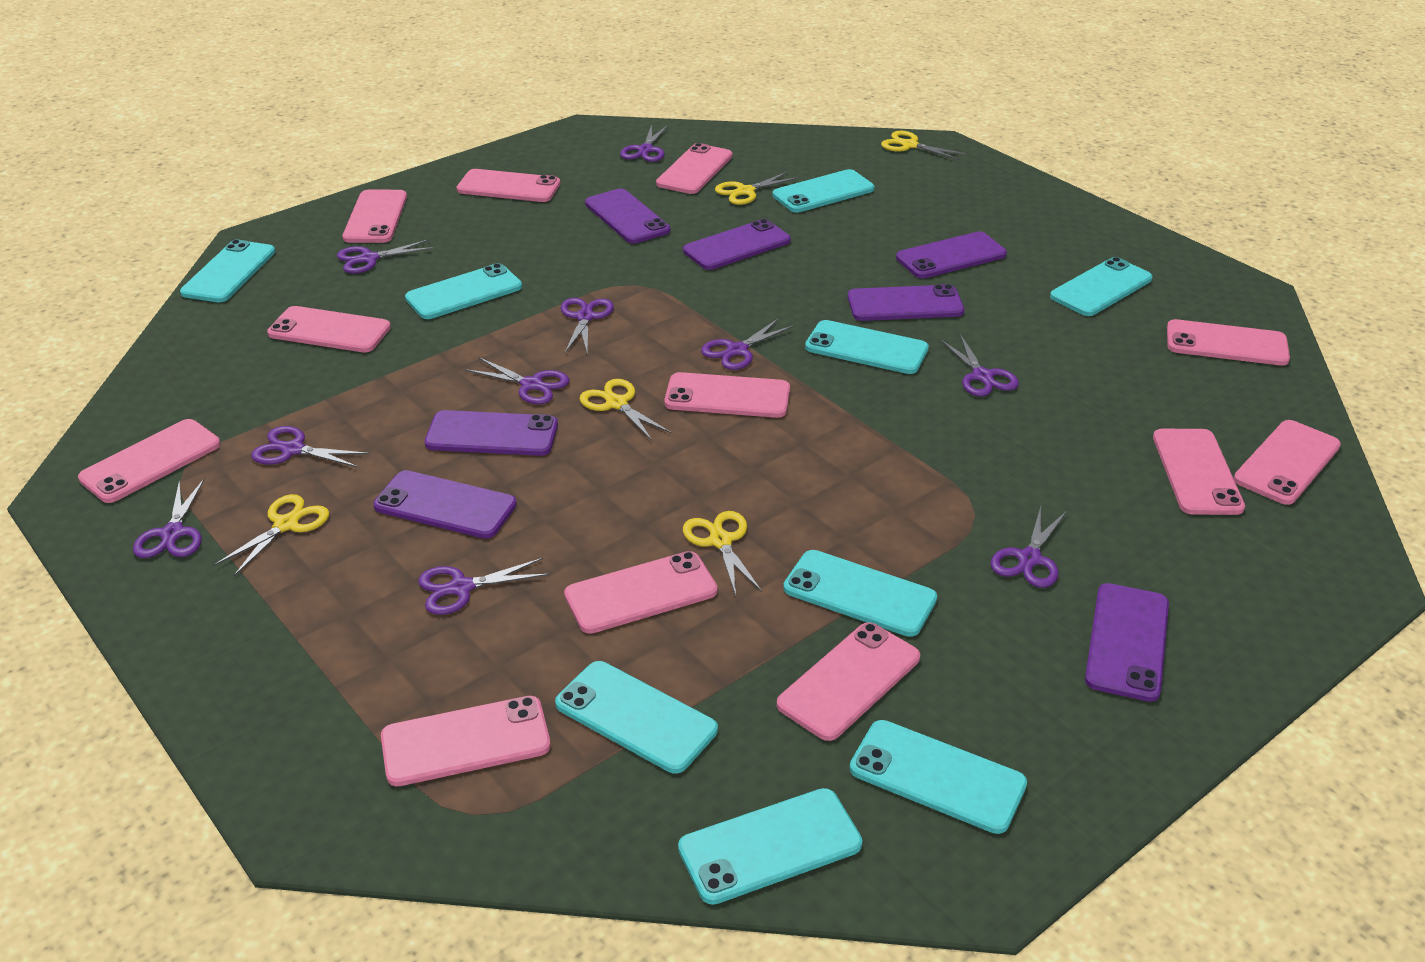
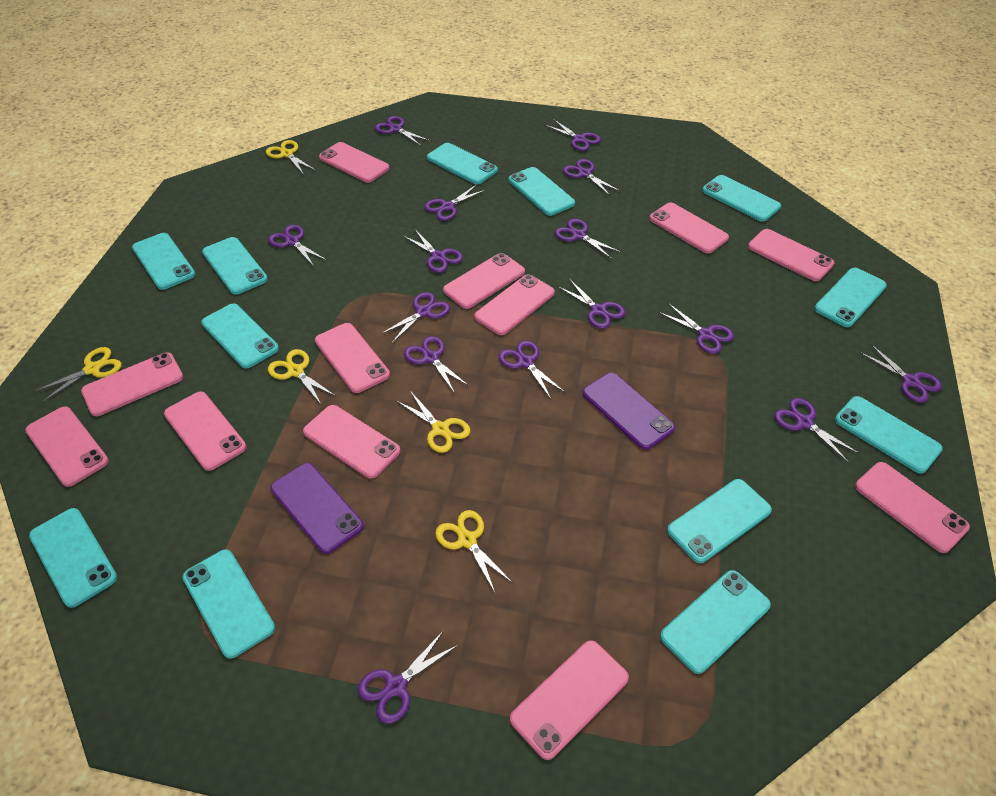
purple phone: [373,470,517,539] [425,410,558,456] [585,189,670,243] [683,219,791,270] [848,284,964,321] [896,232,1007,278] [1085,583,1169,702] = 7 -> [271,463,364,554] [583,373,675,450] = 2
purple scissors: [133,478,205,558] [251,426,370,467] [337,239,434,274] [418,558,550,615] [465,357,570,404] [561,298,614,354] [620,124,668,162] [701,318,794,370] [940,334,1019,397] [991,507,1067,588] = 10 -> [268,225,326,266] [358,630,458,724] [375,116,430,146] [381,292,450,343] [403,229,463,273] [404,336,469,392] [424,184,486,221] [498,340,565,399] [545,119,601,151] [555,219,621,259] [559,279,626,329] [563,159,620,196] [658,303,734,354] [774,398,860,463] [859,344,942,403] = 15
turquoise phone: [180,240,275,302] [405,263,522,319] [555,661,718,774] [678,788,862,905] [772,169,874,213] [783,550,937,637] [805,320,929,374] [850,720,1027,834] [1050,257,1152,316] = 9 -> [29,508,117,608] [132,233,195,290] [182,549,275,659] [201,304,279,368] [202,237,268,295] [427,143,498,185] [508,167,575,216] [660,570,771,674] [667,479,772,563] [702,175,781,222] [814,268,887,327] [835,396,943,473] = 12

